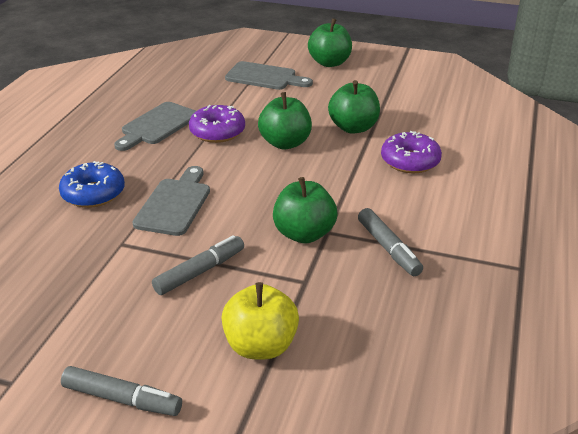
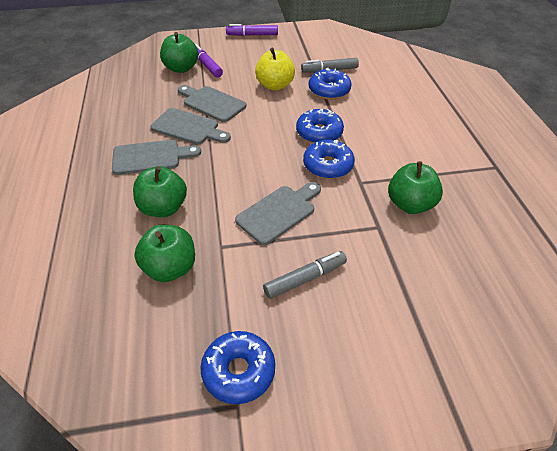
blue donut: [59,161,125,208] = 1 -> [201,331,275,404] [296,109,344,143] [303,140,355,179] [309,68,352,99] = 4
grey cutting board: [114,102,196,151] [133,166,210,236] [225,61,313,90] = 3 -> [112,140,201,175] [151,108,231,145] [178,85,246,122] [235,182,321,245] = 4
grey marker: [61,366,182,416] [152,235,244,295] [358,208,423,276] = 3 -> [263,251,347,299] [301,58,359,72] = 2
purple donut: [189,105,245,143] [381,131,442,173] = 2 -> none = 0
purple marker: none = 0 -> [195,44,223,78] [226,24,278,36] = 2

